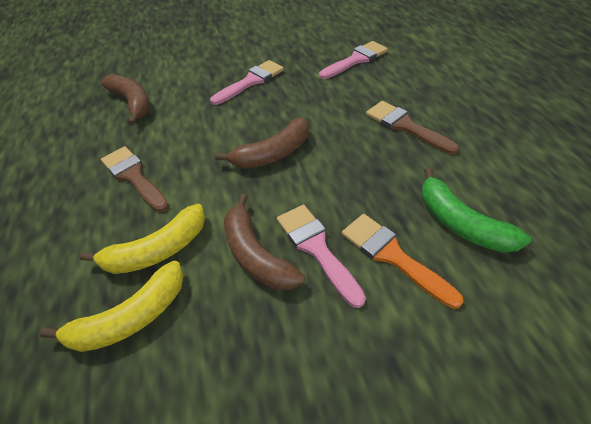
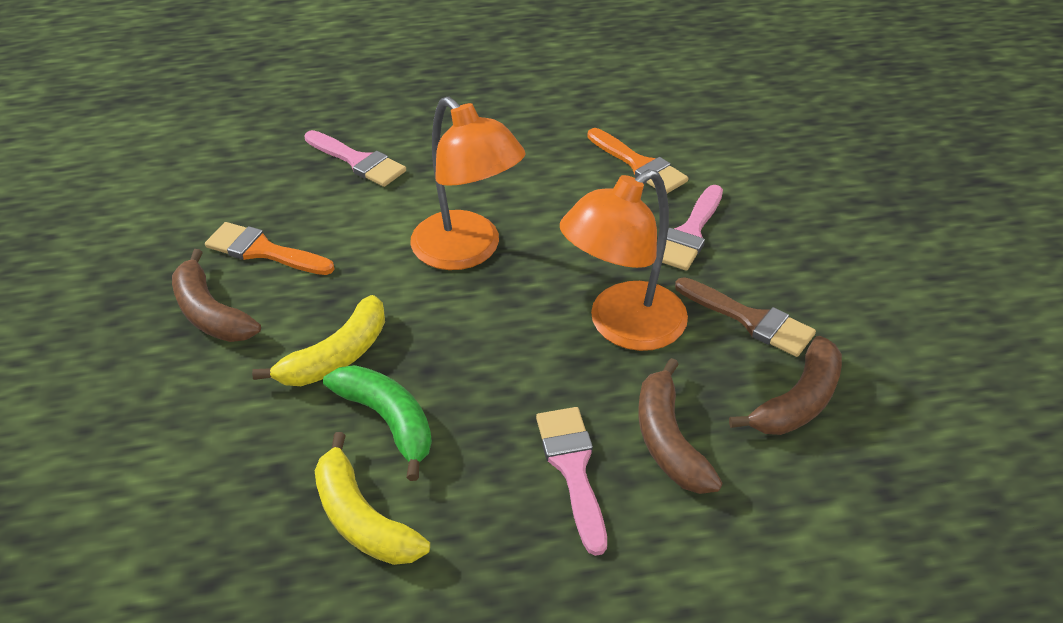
brown brush: [101,146,169,212] [366,101,459,155] = 2 -> [675,277,816,357] = 1
orange brush: [342,214,464,309] = 1 -> [205,222,335,275] [587,128,688,194] = 2
orange lamp: none = 0 -> [410,97,526,270] [560,169,688,351] = 2

